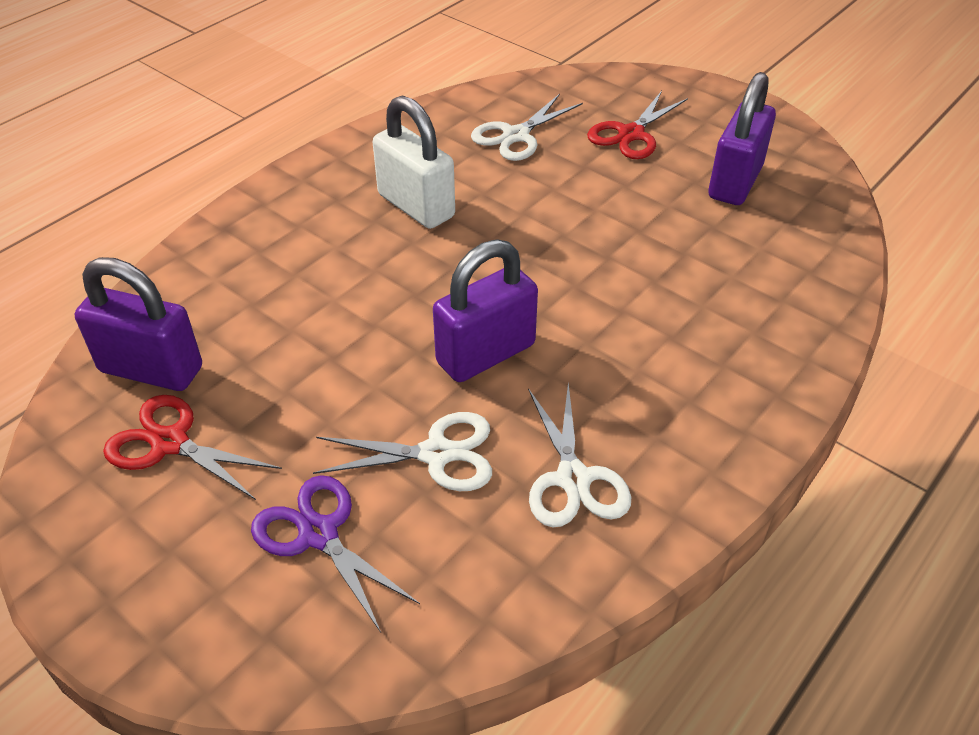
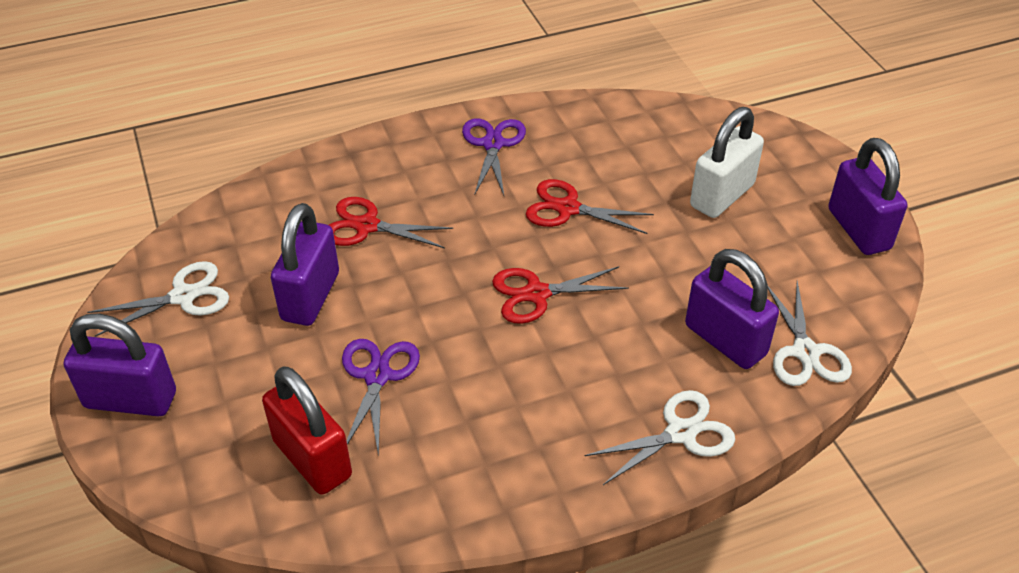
purple padlock: [75,257,202,391] [433,239,538,382] [708,72,776,205] = 3 -> [64,314,176,416] [271,203,339,326] [685,249,779,369] [828,138,907,255] = 4
purple scissors: [251,475,420,633] = 1 -> [342,339,420,457] [462,119,526,195] = 2
red padlock: none = 0 -> [262,366,352,495] = 1
red scissors: [103,395,282,500] [587,91,688,159] = 2 -> [329,197,453,248] [492,266,629,324] [526,179,654,234] = 3

